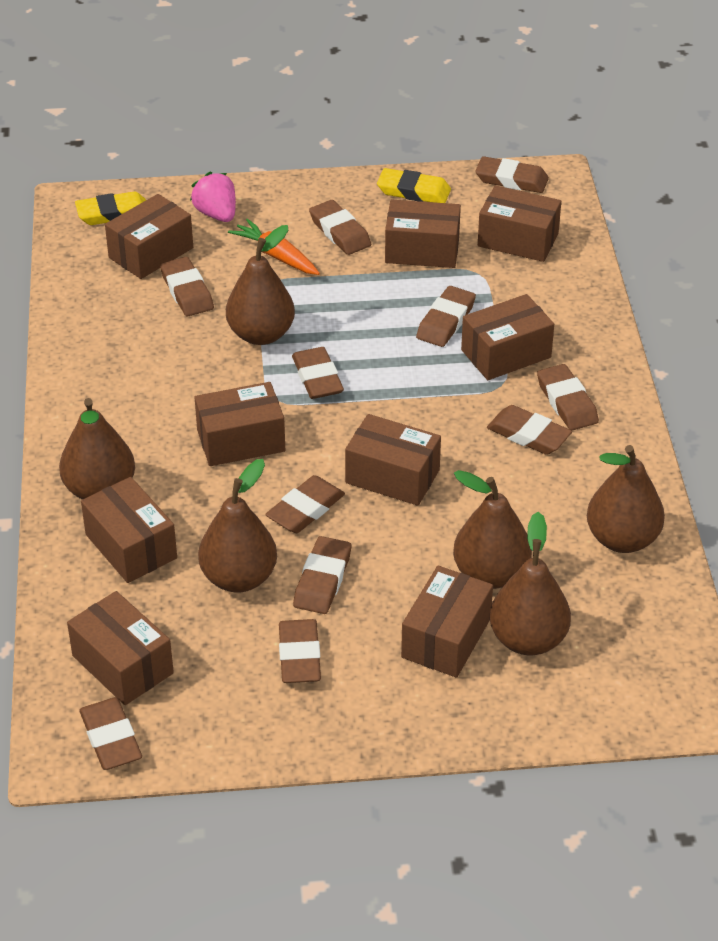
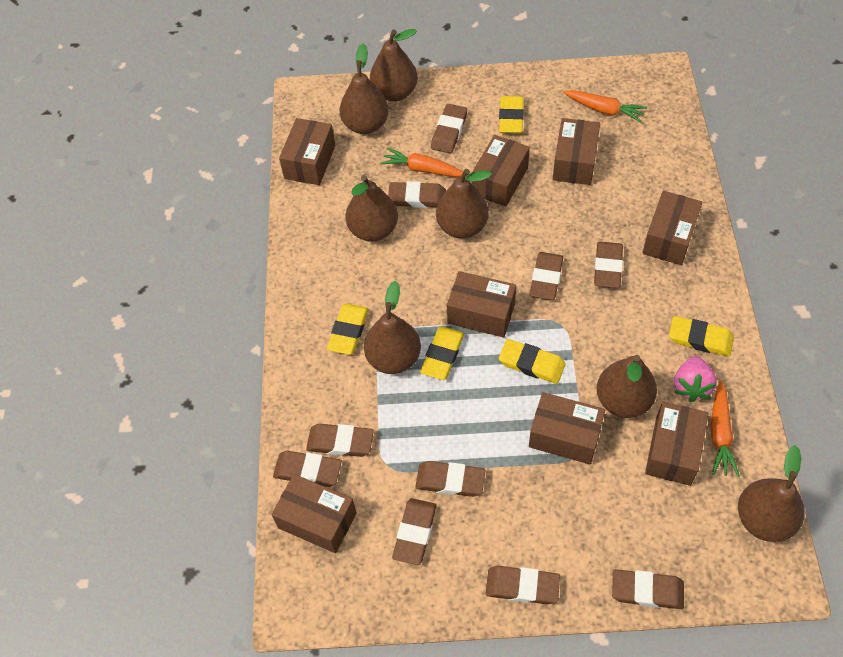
brown box: [67,591,174,705] [81,477,177,583] [105,194,193,279] [195,382,285,466] [345,414,441,506] [385,200,461,268] [401,566,493,678] [461,294,554,380] [478,185,561,262] = 9 -> [271,474,357,553] [279,118,335,185] [447,271,516,338] [471,135,530,206] [529,392,605,464] [553,118,600,185] [642,191,703,265] [645,401,709,486] = 8
brown eraser: [79,697,142,770] [160,257,214,316] [265,475,345,533] [279,619,321,683] [292,347,344,399] [293,536,351,614] [309,200,371,255] [416,286,476,347] [475,156,549,193] [487,405,572,455] [537,364,599,431] = 11 -> [273,451,342,487] [306,424,374,457] [388,181,446,208] [392,498,437,565] [415,461,485,497] [431,104,467,154] [486,566,560,605] [529,252,563,300] [594,241,623,288] [612,569,684,609] = 10
brown pear: [59,398,135,500] [198,459,277,593] [226,225,295,345] [453,470,532,589] [490,512,571,655] [587,445,665,553] = 6 -> [340,43,389,134] [346,175,398,242] [364,281,421,374] [370,29,418,102] [436,169,492,239] [597,355,657,418] [738,445,805,542] = 7
orange carrot: [228,219,320,275] = 1 -> [380,148,463,177] [563,90,647,123] [711,381,740,477] = 3
yellow eraser: [75,192,146,225] [377,168,451,203] = 2 -> [327,303,369,355] [420,326,464,380] [499,96,524,133] [499,339,566,384] [669,316,734,357] = 5

